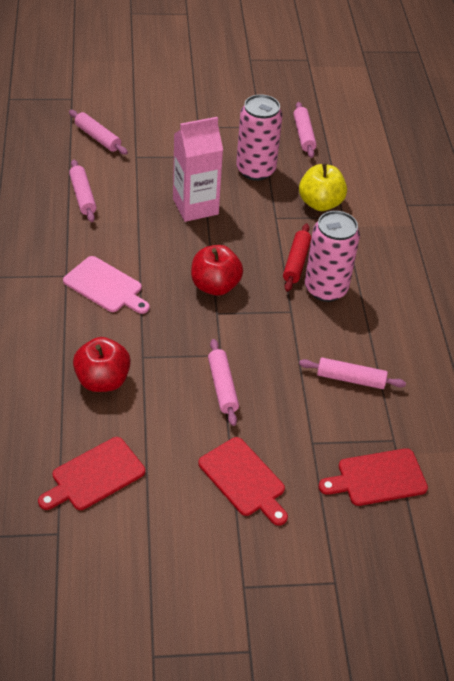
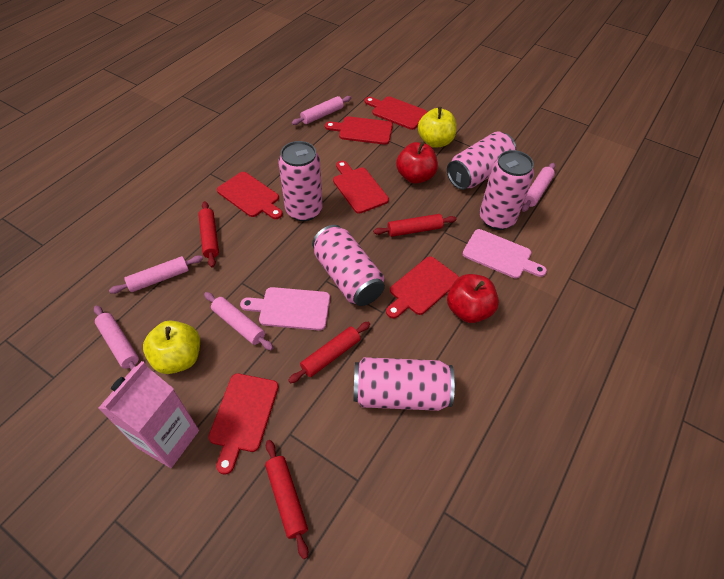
pink can: [236,94,283,181] [305,211,360,302] = 2 -> [278,141,323,221] [312,225,385,306] [353,357,455,411] [447,131,516,190] [480,150,534,230] = 5
pink cutting board: [63,256,150,314] = 1 -> [240,287,330,331] [462,229,547,279] = 2
red cutting board: [38,437,145,510] [198,437,288,526] [319,448,428,506] = 3 -> [208,373,279,474] [217,172,283,219] [325,116,393,145] [333,161,389,214] [364,96,427,130] [386,257,459,319] = 6
red rolling pin: [283,223,311,292] = 1 -> [198,201,219,267] [265,440,308,559] [288,322,370,383] [373,214,457,237] = 4
yellow apple: [299,163,347,211] = 1 -> [143,320,200,374] [418,107,457,148] = 2

